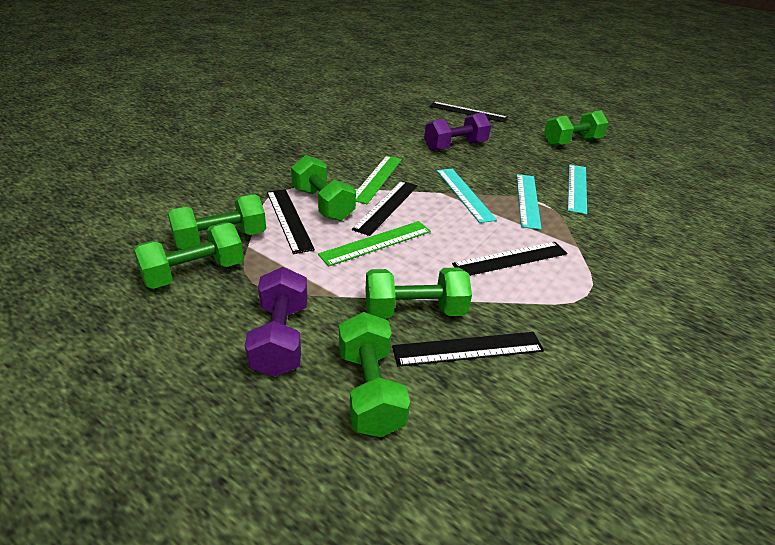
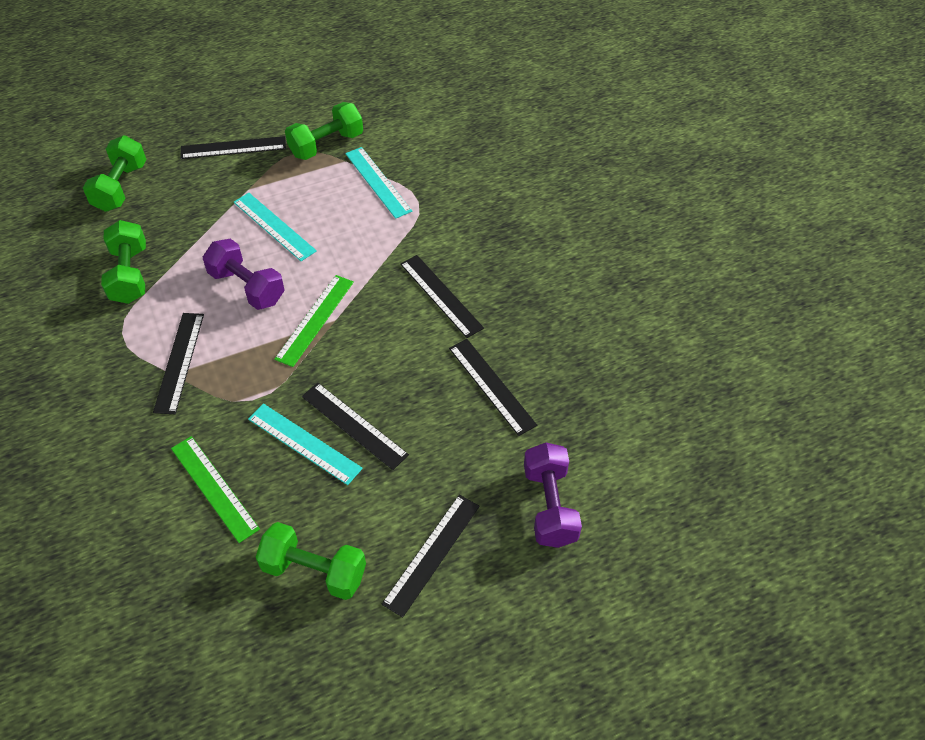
black ruler: [267,189,315,254] [352,181,418,236] [392,332,544,367] [429,102,508,122] [452,242,568,276] = 5 -> [153,313,204,414] [180,136,286,159] [302,383,409,470] [382,495,480,618] [400,255,484,338] [449,339,537,436] = 6
green dumbbell: [133,223,244,289] [168,194,266,249] [291,155,356,221] [339,312,410,437] [365,267,472,318] [544,110,609,146] = 6 -> [83,136,147,212] [101,220,146,304] [256,522,366,600] [285,102,363,160] = 4

